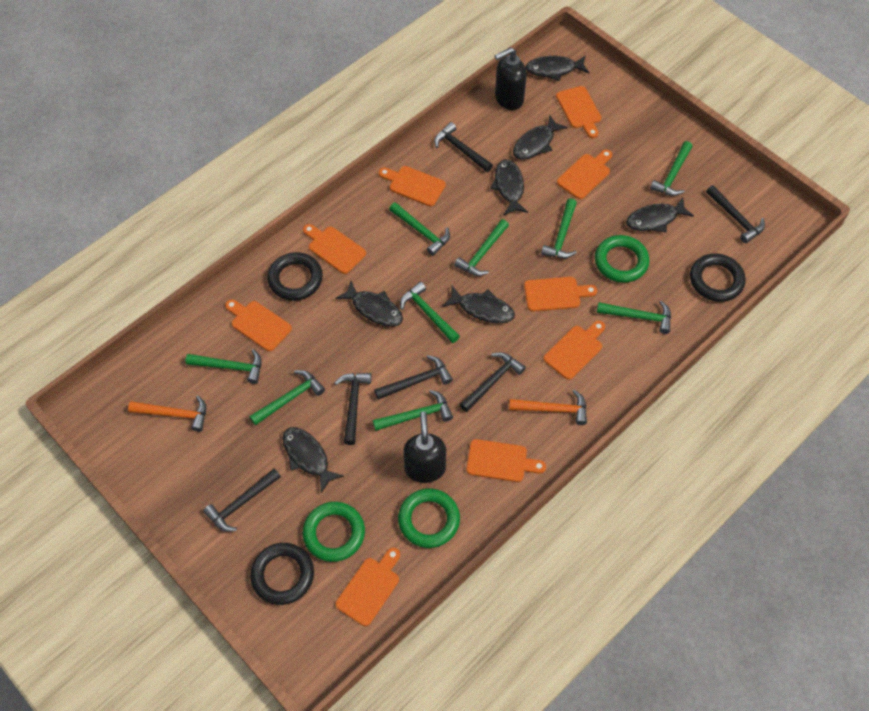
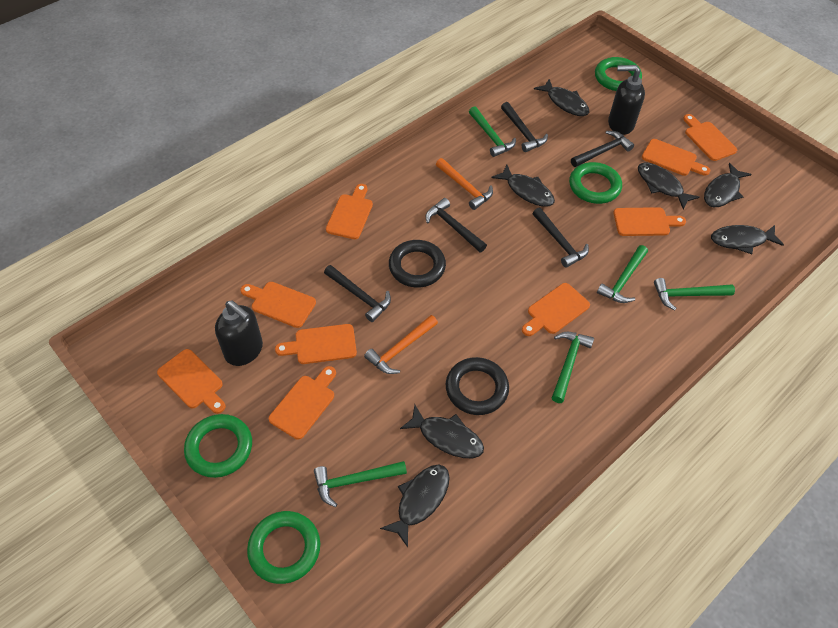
black hammer: [203,468,281,532] [335,373,371,445] [374,355,453,400] [434,122,493,172] [460,352,526,412] [706,185,765,243] = 6 -> [324,265,391,322] [426,198,487,252] [501,102,548,152] [533,208,589,268] [571,131,634,167] = 5
black ring: [250,543,314,605] [267,252,323,301] [690,253,745,302] = 3 -> [389,240,446,288] [446,357,509,415] = 2
green hammer: [185,349,262,384] [249,370,325,425] [373,390,453,431] [389,202,450,256] [400,282,460,343] [454,219,509,276] [541,198,577,258] [597,301,671,334] [650,141,693,196] = 9 -> [314,461,407,507] [469,106,516,157] [552,332,594,403] [597,245,648,303] [654,278,735,310] = 5
green ring: [303,502,365,562] [398,489,460,548] [595,235,650,283] = 3 -> [184,414,252,478] [247,511,320,584] [569,162,622,204] [595,57,642,91] = 4

